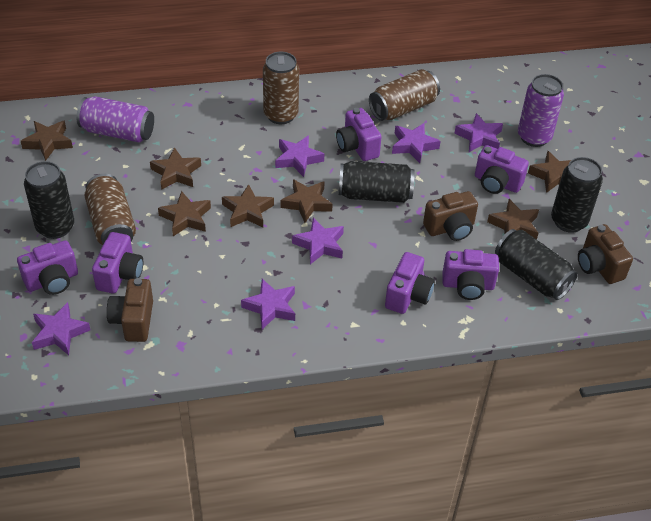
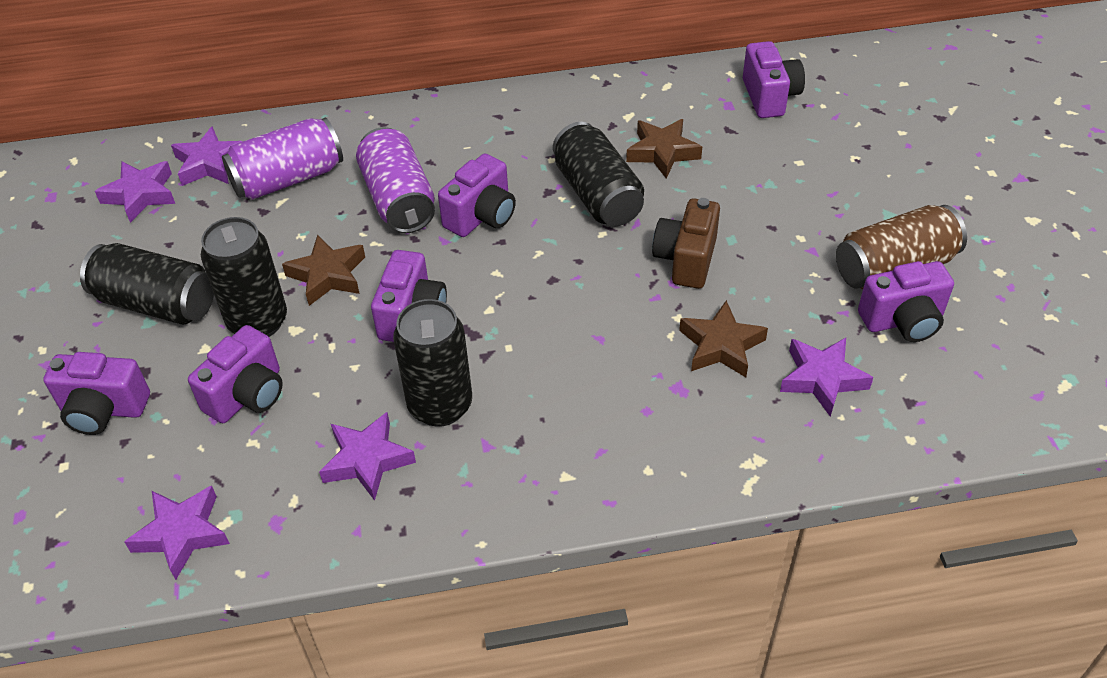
brown camera: [107,278,153,342] [423,191,478,241] [578,224,633,284] = 3 -> [652,198,720,289] = 1
brown can: [84,174,136,245] [263,52,299,124] [369,69,440,121] = 3 -> [836,205,967,289] = 1
brown star: [21,121,73,161] [150,147,201,190] [158,191,211,236] [222,184,274,227] [280,179,333,223] [487,199,539,240] [528,151,571,193] = 7 -> [282,235,365,306] [626,119,702,179] [679,300,768,377] = 3
purple star: [32,302,90,355] [241,279,295,329] [275,135,324,177] [292,218,344,264] [392,123,441,163] [455,113,503,152] = 6 -> [95,161,175,223] [124,486,230,580] [171,126,243,186] [319,412,416,501] [780,338,873,417] = 5

